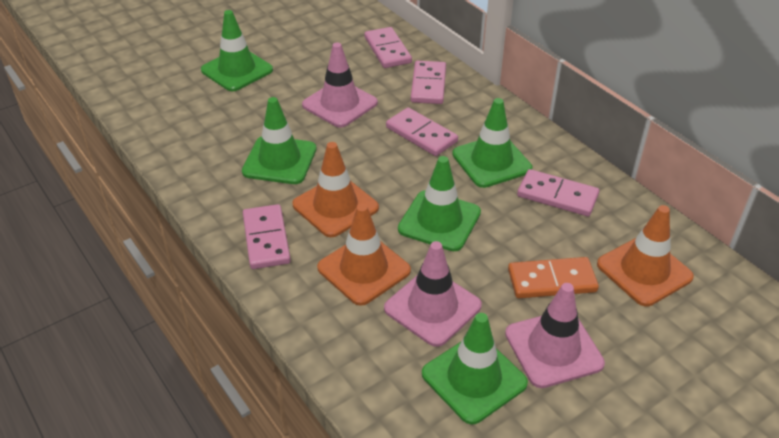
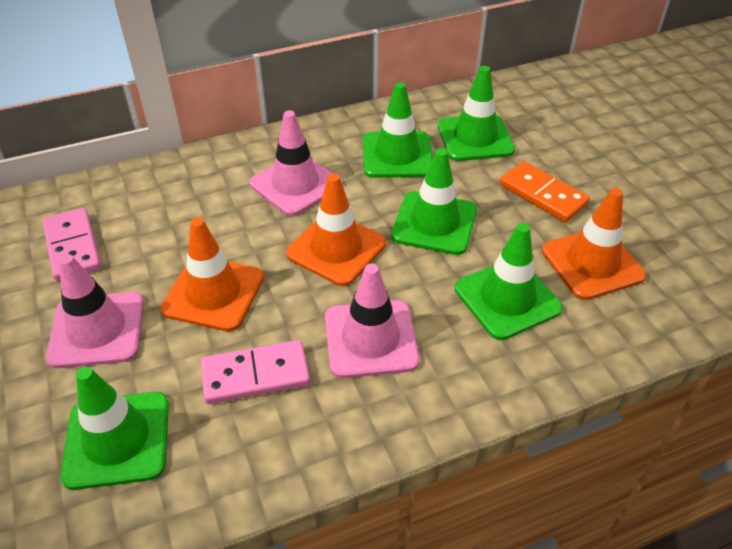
pink domino: [243,204,291,269] [365,27,412,68] [386,108,458,156] [411,61,446,104] [517,169,599,216] = 5 -> [43,208,101,281] [201,340,310,404] = 2

